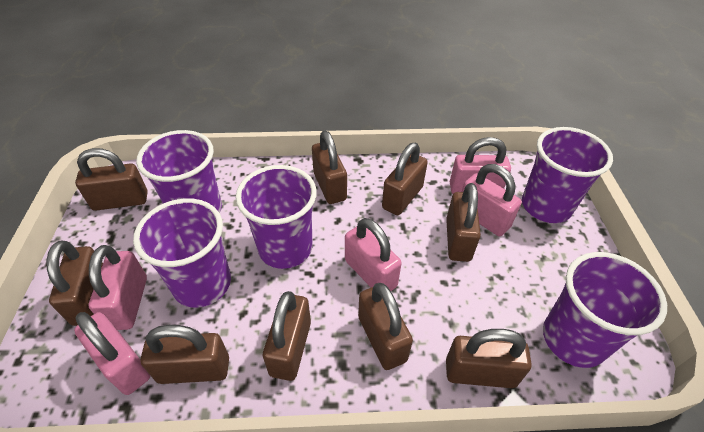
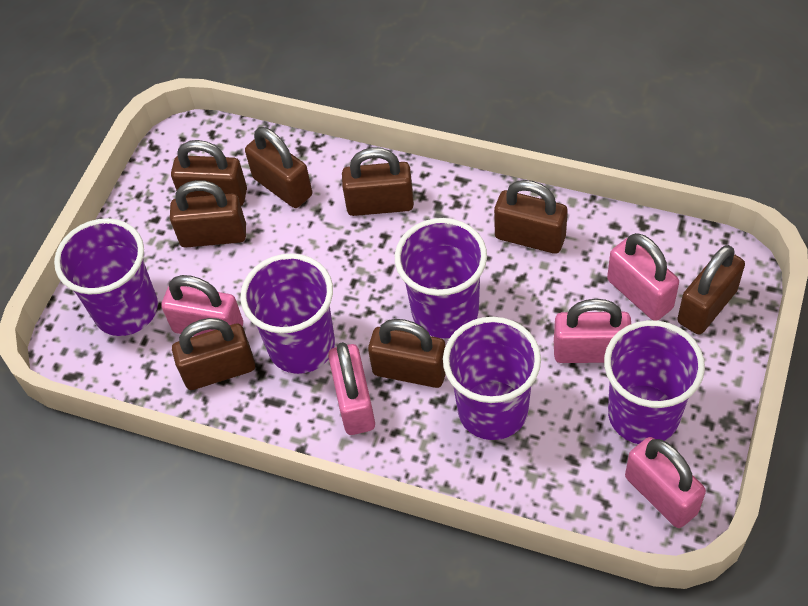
brown padlock: [46,241,103,326] [75,148,148,211] [140,325,229,384] [263,291,311,381] [312,131,347,204] [358,283,413,370] [382,143,428,215] [446,183,481,262] [446,329,532,388] = 9 -> [170,180,246,248] [171,140,247,206] [172,318,255,390] [245,127,312,208] [342,147,414,216] [368,319,446,388] [494,180,568,254] [677,245,745,335] = 8

